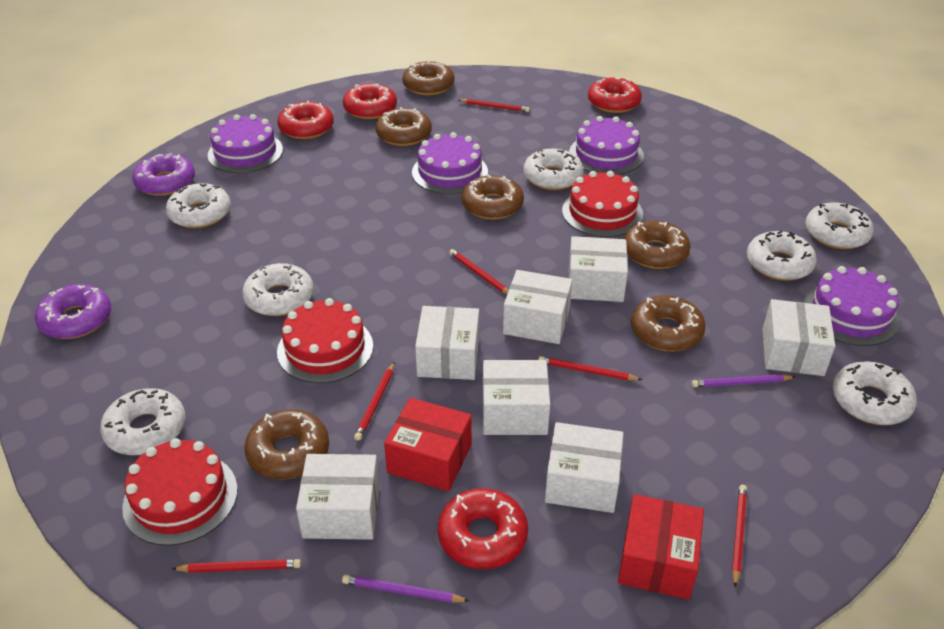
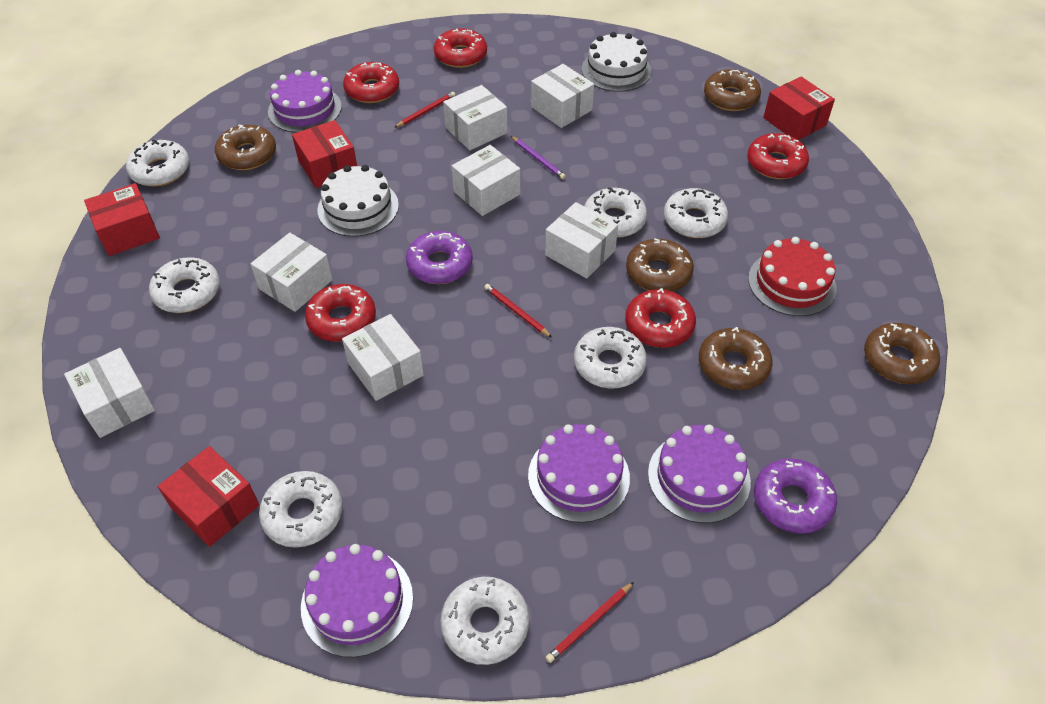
brown donut: [244,409,329,479] [376,107,432,146] [402,60,454,95] [462,175,524,220] [624,220,691,269] [631,295,706,351] = 6 -> [215,125,276,170] [626,238,694,291] [699,327,773,390] [704,69,761,111] [864,323,940,384] = 5
purple pencil: [342,575,469,603] [692,374,795,387] = 2 -> [511,136,566,179] = 1
red box: [384,398,472,491] [618,494,704,600] = 2 -> [84,183,160,256] [158,446,259,547] [292,120,357,188] [763,76,835,140] = 4
red cake: [122,438,238,546] [277,298,373,383] [562,171,643,237] = 3 -> [748,237,836,316] = 1
red donut: [277,101,334,139] [343,83,397,119] [438,488,528,569] [588,77,642,113] = 4 -> [305,284,376,342] [343,62,399,103] [434,29,487,68] [625,288,696,348] [747,133,809,179] = 5
red pencil: [172,559,301,573] [354,362,394,441] [449,249,509,294] [458,99,530,112] [538,356,642,380] [732,485,747,587] = 6 -> [394,92,455,128] [484,284,552,338] [545,582,634,663] = 3
white cake: none = 0 -> [317,165,399,237] [582,32,652,92] = 2

